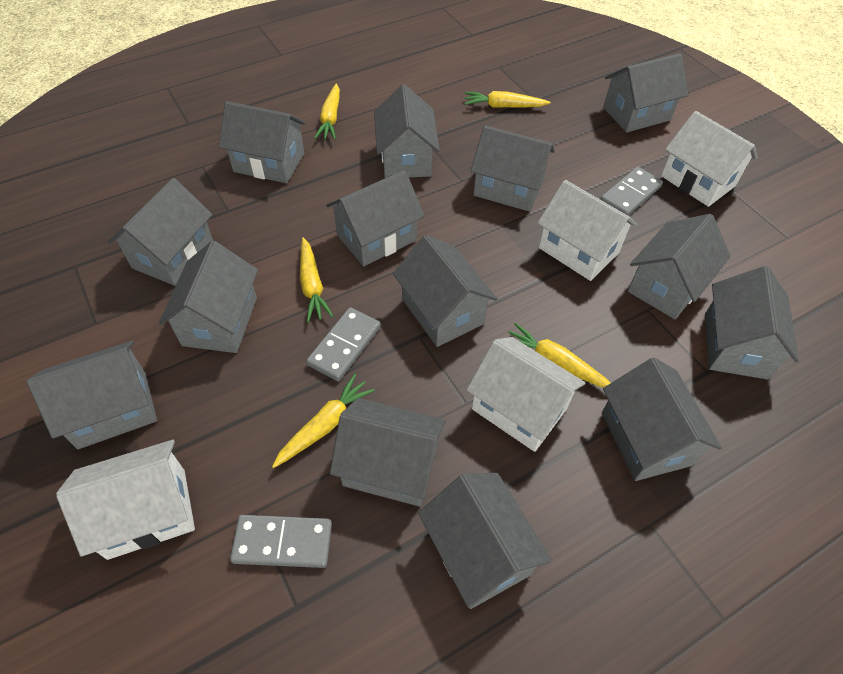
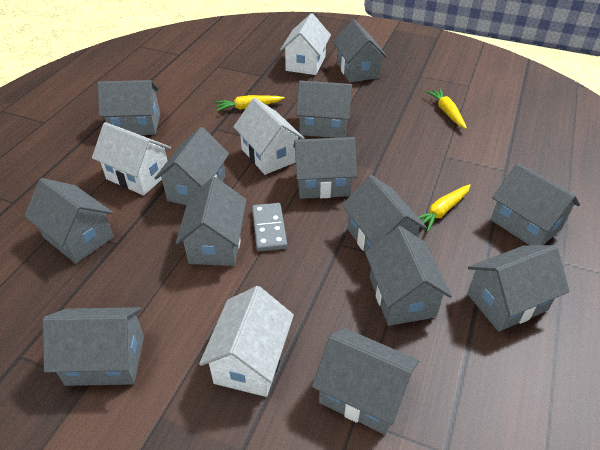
grey domino: [230,515,332,568] [306,307,381,381] [600,167,663,216] = 3 -> [252,203,287,251] = 1
grey house: [27,341,157,449] [108,178,213,286] [159,240,258,353] [219,101,306,183] [326,170,424,266] [330,398,446,507] [374,84,440,178] [393,235,498,347] [418,473,552,609] [471,125,555,212] [602,357,722,481] [603,53,688,133] [628,214,731,319] [705,266,799,379] = 14 -> [24,178,114,264] [43,307,144,386] [98,80,160,135] [155,127,229,205] [176,177,246,266] [293,137,357,199] [296,81,352,138] [312,328,419,435] [333,19,387,82] [342,175,427,252] [365,226,452,326] [467,245,569,332] [491,163,580,245] = 13
yellow carrot: [272,374,375,468] [300,237,334,322] [315,83,340,140] [464,91,551,108] [508,323,611,387] = 5 -> [215,95,285,111] [418,184,471,232] [426,88,467,129] = 3

